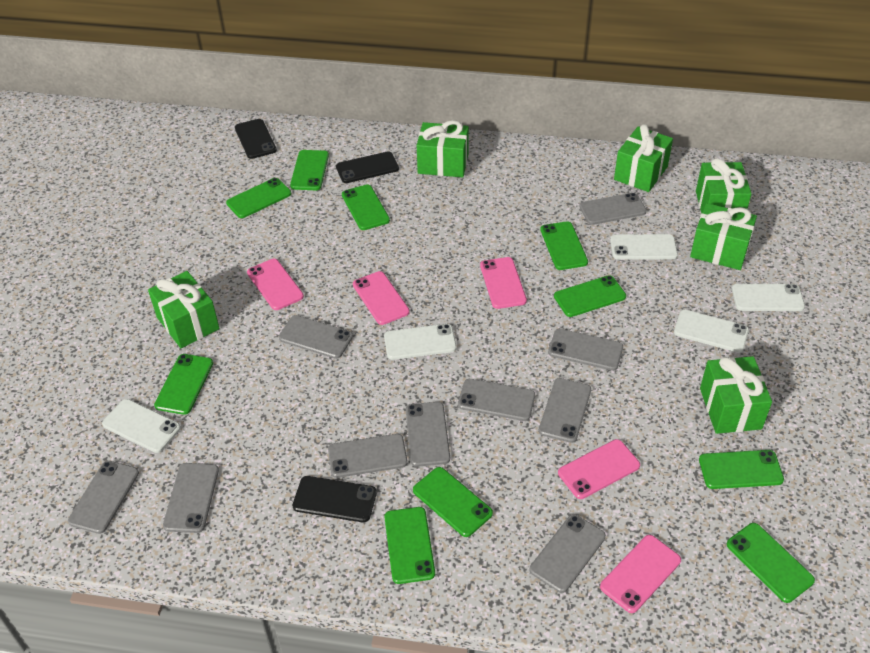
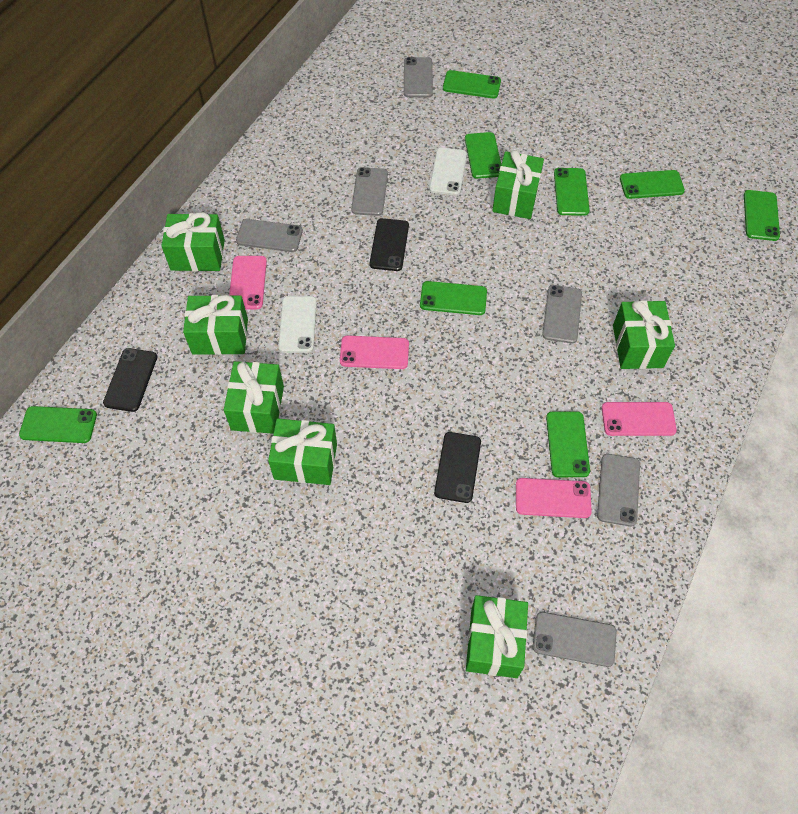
green gift: [148,271,220,348] [417,120,469,177] [614,124,673,192] [690,203,757,270] [696,158,752,213] [700,356,772,434] = 6 -> [161,212,225,271] [183,295,248,355] [224,361,284,434] [268,418,337,485] [466,595,528,678] [492,150,544,219] [613,300,675,369] = 7
green phone: [154,354,213,415] [226,178,291,218] [290,150,329,190] [342,185,390,230] [384,507,435,584] [413,467,493,537] [540,221,588,270] [554,275,626,317] [699,450,784,489] [727,523,815,603] = 10 -> [19,406,97,443] [420,281,487,315] [443,70,501,98] [465,132,501,179] [546,411,590,477] [554,168,590,216] [620,170,685,199] [744,190,780,241] = 8
grey phone: [68,461,139,534] [163,463,219,533] [279,315,353,359] [328,434,408,478] [406,402,450,467] [458,379,535,421] [530,514,606,593] [539,378,591,443] [548,329,623,371] [579,193,647,225] = 10 -> [236,219,303,252] [351,167,388,216] [404,57,433,97] [533,612,617,667] [542,285,582,344] [597,454,640,527] = 6
pink phone: [247,259,304,310] [353,271,410,325] [480,257,527,309] [558,439,640,499] [600,535,681,613] = 5 -> [229,256,267,309] [340,335,409,369] [516,478,592,518] [602,402,677,436] = 4
white phone: [102,399,181,453] [384,324,457,360] [610,234,678,260] [674,309,749,353] [732,284,805,311] = 5 -> [278,296,317,353] [429,148,467,196] = 2

